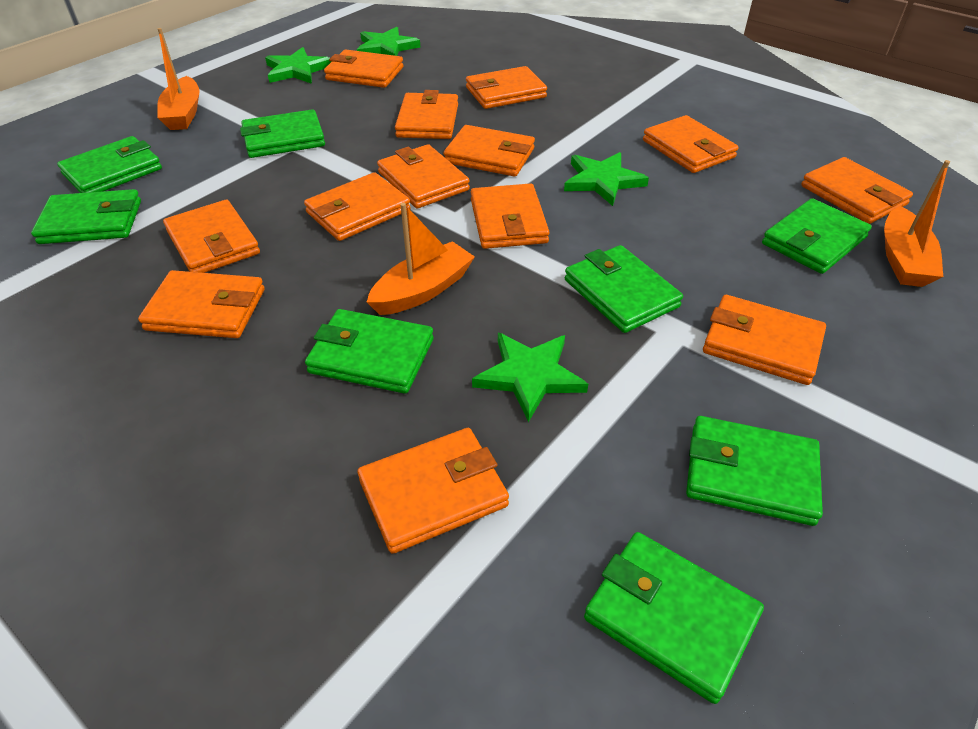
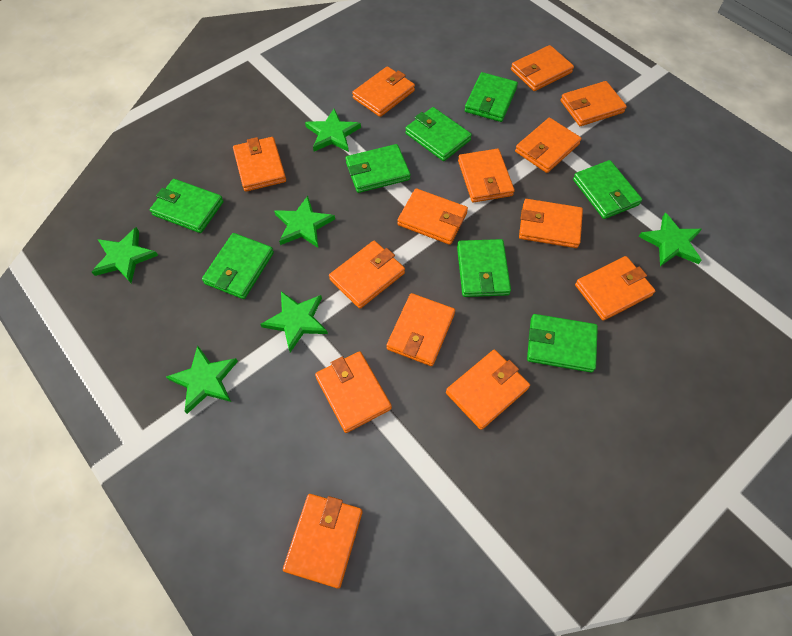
green star: [265,47,332,84] [357,27,420,56] [472,333,588,422] [564,152,649,206] = 4 -> [92,227,158,283] [166,346,238,414] [260,291,328,352] [274,196,335,248] [305,109,361,152] [639,213,702,266] = 6
orange boat: [157,28,199,130] [367,203,475,315] [884,160,950,287] = 3 -> none = 0
orange wallet: [138,270,265,338] [163,200,260,273] [304,172,411,241] [324,49,403,88] [357,428,509,554] [377,144,470,208] [395,90,458,139] [443,125,535,177] [466,66,547,109] [471,183,549,249] [643,115,739,173] [703,295,826,385] [801,157,913,224] = 13 -> [233,137,286,192] [283,494,362,589] [315,351,392,433] [329,241,405,309] [352,66,415,117] [386,293,455,366] [397,188,468,245] [446,350,530,430] [458,149,515,203] [511,45,574,91] [515,118,582,173] [519,199,583,248] [560,81,627,126] [575,256,655,321] = 14

